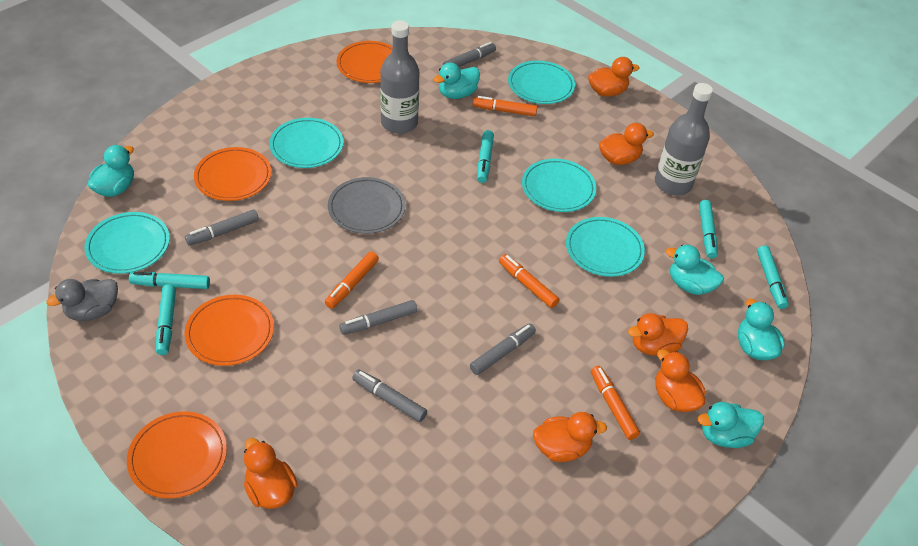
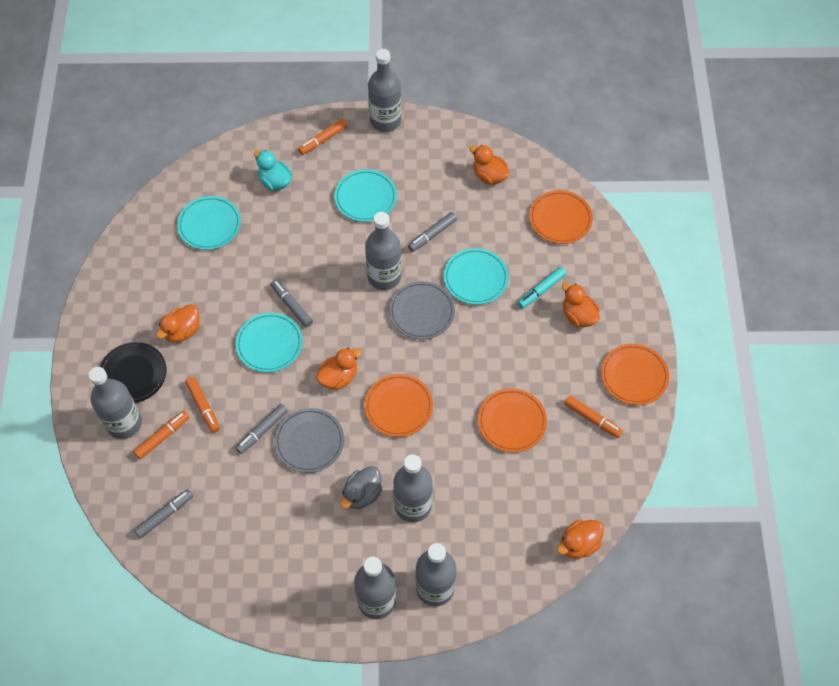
black plate: none = 0 -> [100,342,167,403] = 1
grey bottle: [380,20,419,134] [655,83,713,195] = 2 -> [89,367,142,439] [354,556,396,619] [365,212,401,290] [368,49,401,132] [393,454,433,522] [416,543,456,606] = 6
grey marker: [185,209,259,246] [339,300,417,335] [352,370,427,422] [443,42,496,67] [470,323,536,375] = 5 -> [134,489,193,539] [235,404,288,454] [270,280,313,327] [408,212,457,252] = 4
grey plate: [328,177,406,234] = 1 -> [274,408,344,473] [389,281,455,340] = 2
orange duck: [244,438,298,509] [533,412,607,462] [588,57,639,97] [599,123,654,165] [628,313,688,356] [655,349,705,412] = 6 -> [156,304,200,343] [316,348,362,390] [469,145,510,185] [557,519,604,559] [562,283,600,327] = 5
turquoise duck: [88,145,134,197] [434,62,480,99] [666,245,724,295] [698,402,764,448] [738,299,785,360] = 5 -> [254,150,292,190] = 1
turquoise marker: [129,272,210,289] [156,284,176,355] [477,130,494,183] [699,200,718,259] [757,245,789,309] = 5 -> [517,267,567,309] = 1
turquoise plate: [85,212,170,274] [269,118,343,168] [508,61,575,104] [522,159,596,212] [566,217,645,277] = 5 -> [177,196,241,250] [236,312,303,372] [334,169,397,222] [444,248,509,305] = 4

